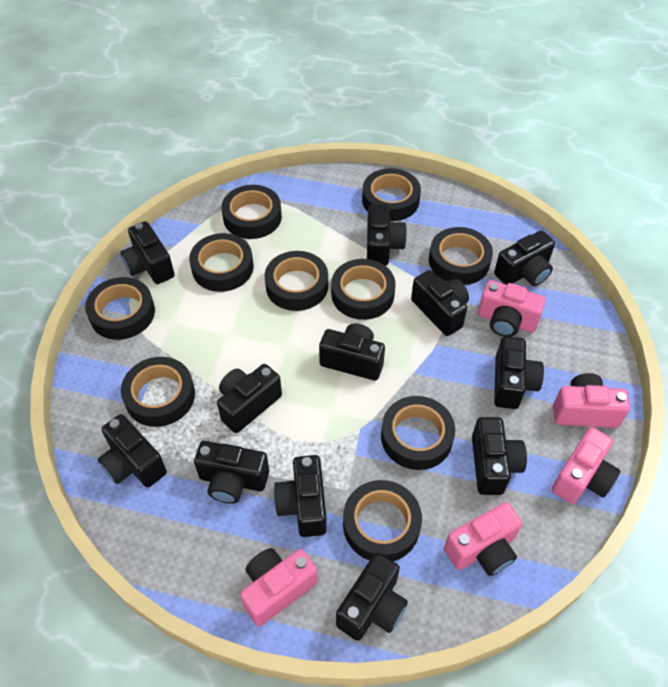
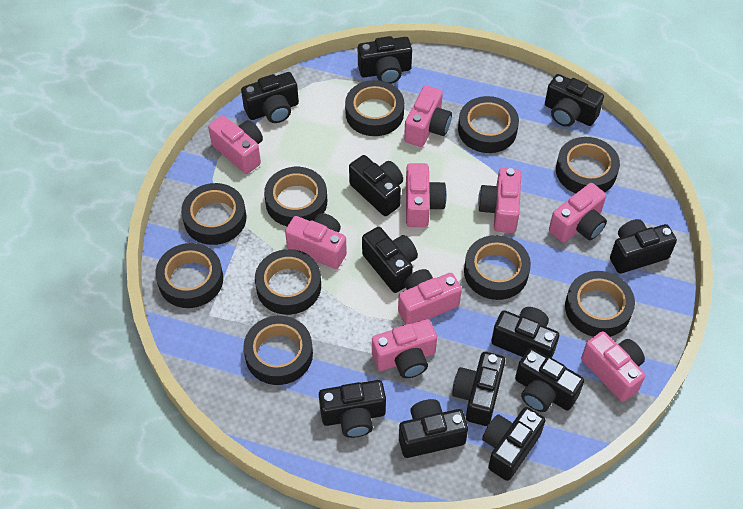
pink camera: [240,548,318,626] [444,502,522,576] [478,280,546,337] [552,427,621,504] [553,373,630,428] = 5 -> [208,115,263,174] [285,213,347,269] [372,319,437,378] [398,269,462,325] [404,85,452,147] [406,163,447,227] [478,168,521,233] [549,183,607,243] [581,331,645,402] = 9

